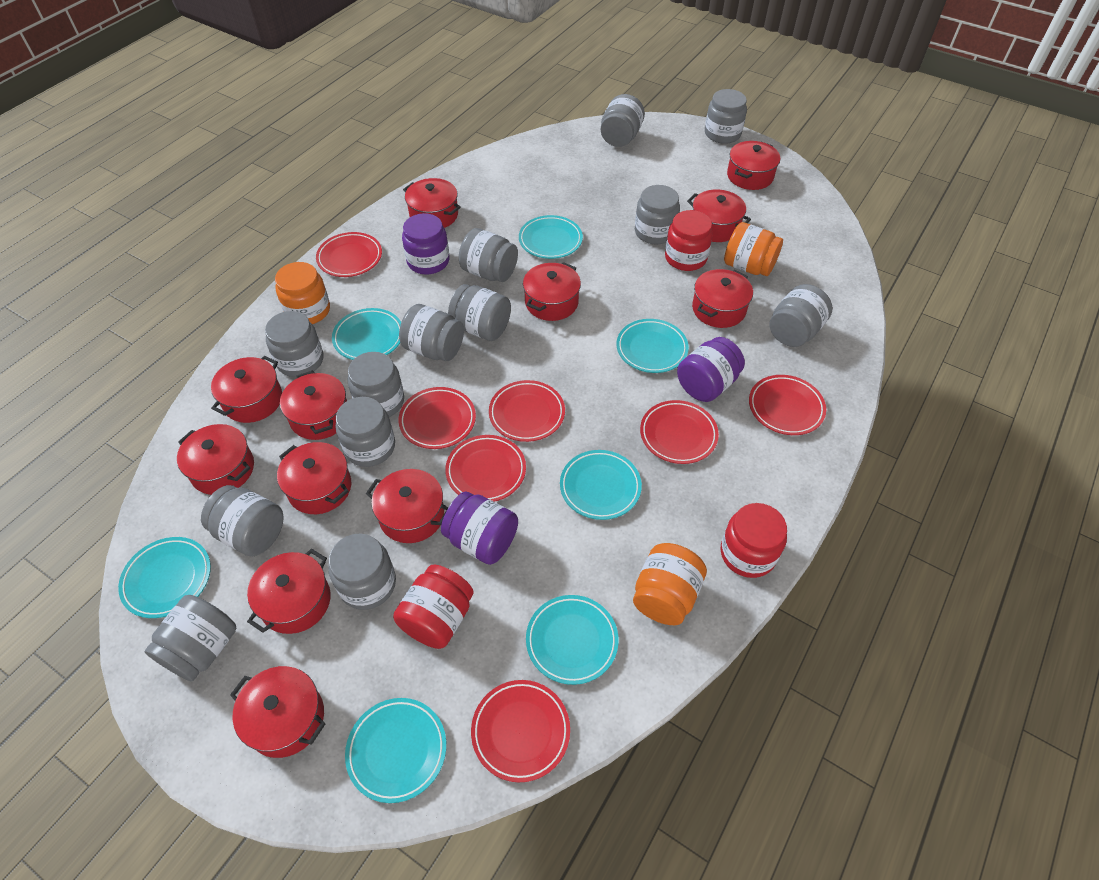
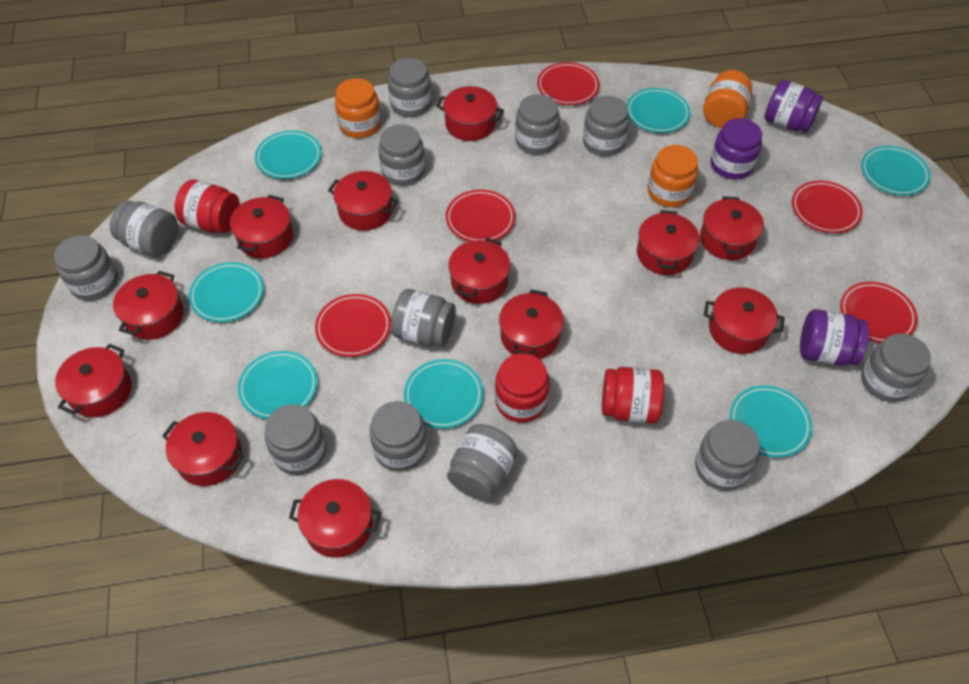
grey jar: [145,595,236,682] [201,485,283,557] [265,311,323,377] [329,534,396,610] [335,397,395,467] [348,352,404,417] [399,304,464,361] [448,284,511,341] [459,228,518,282] [601,94,645,147] [635,185,680,244] [705,89,747,144] [770,284,832,347] = 13 -> [54,235,118,301] [110,201,178,257] [265,404,326,475] [370,401,428,472] [379,124,425,186] [388,58,432,117] [391,289,456,347] [447,424,518,500] [515,94,560,155] [583,96,630,156] [695,420,760,491] [861,334,931,402] = 12
red plate: [316,232,382,277] [398,387,476,449] [445,435,526,502] [471,680,570,783] [489,380,565,442] [640,400,719,464] [749,375,826,435] = 7 -> [315,294,391,357] [446,190,515,242] [537,62,600,105] [792,181,863,233] [840,282,918,343] = 5

